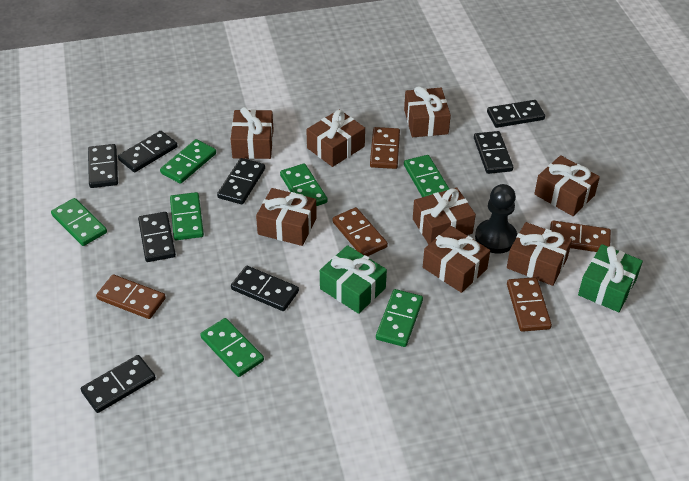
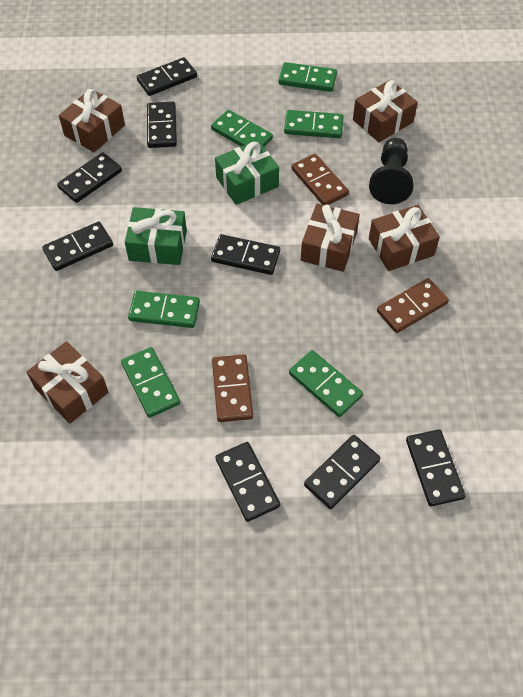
brown domino: [96,274,166,319] [332,207,388,256] [370,127,400,169] [507,277,552,332] [550,221,611,252] = 5 -> [212,354,253,422] [291,154,349,205] [377,278,449,333] = 3
brown gift: [231,107,274,159] [256,188,317,246] [306,110,365,167] [404,86,451,137] [413,188,476,244] [423,226,490,293] [507,222,572,286] [534,155,600,216] = 8 -> [27,341,108,424] [59,88,125,152] [301,204,360,272] [353,80,418,142] [369,205,440,271] = 5
green domino: [51,198,107,246] [160,139,216,184] [170,192,204,240] [200,318,264,377] [280,163,328,206] [376,289,423,347] [404,155,449,197] = 7 -> [121,347,180,418] [128,291,200,328] [211,110,273,147] [279,62,337,92] [284,110,344,138] [289,350,363,417] = 6

